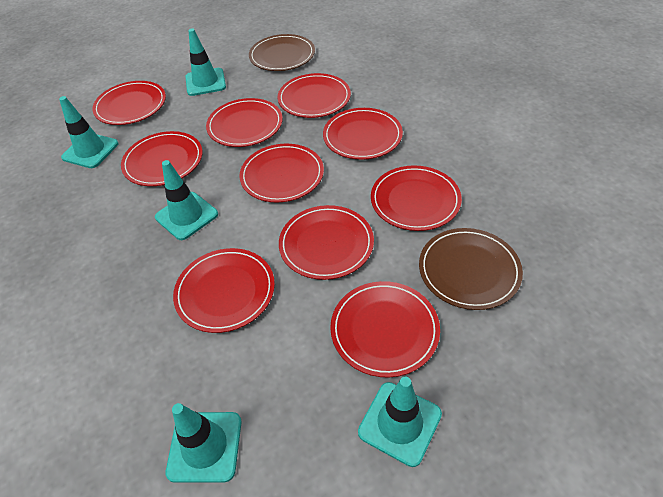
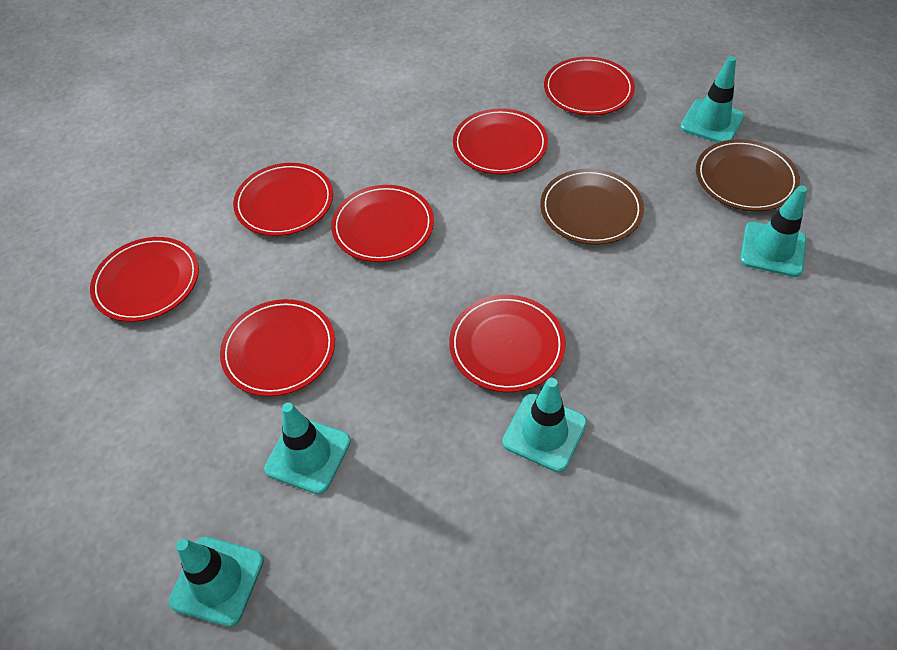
red plate: [92,81,166,125] [121,131,203,186] [173,248,275,333] [206,98,283,147] [239,144,324,203] [278,73,351,118] [279,205,374,280] [323,108,403,160] [330,281,440,378] [371,165,462,231] = 10 -> [90,237,199,322] [220,299,335,396] [233,163,333,236] [331,185,434,262] [449,295,566,392] [453,108,548,174] [544,57,635,115] = 7

